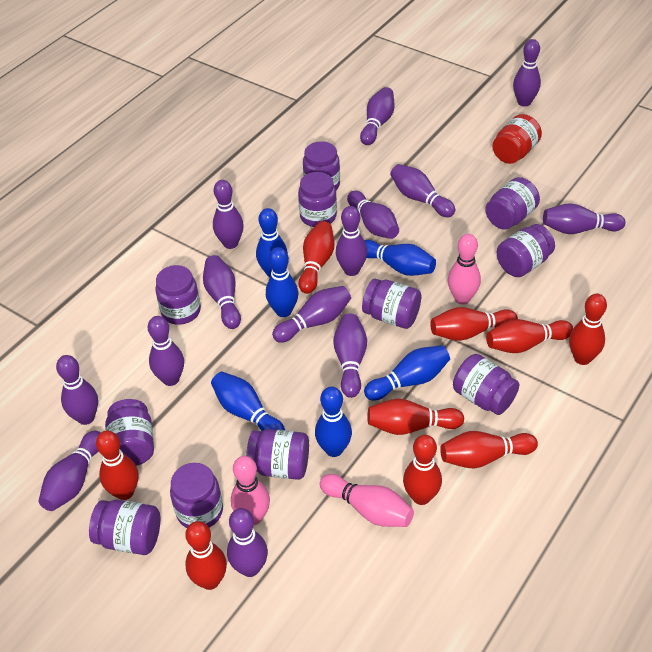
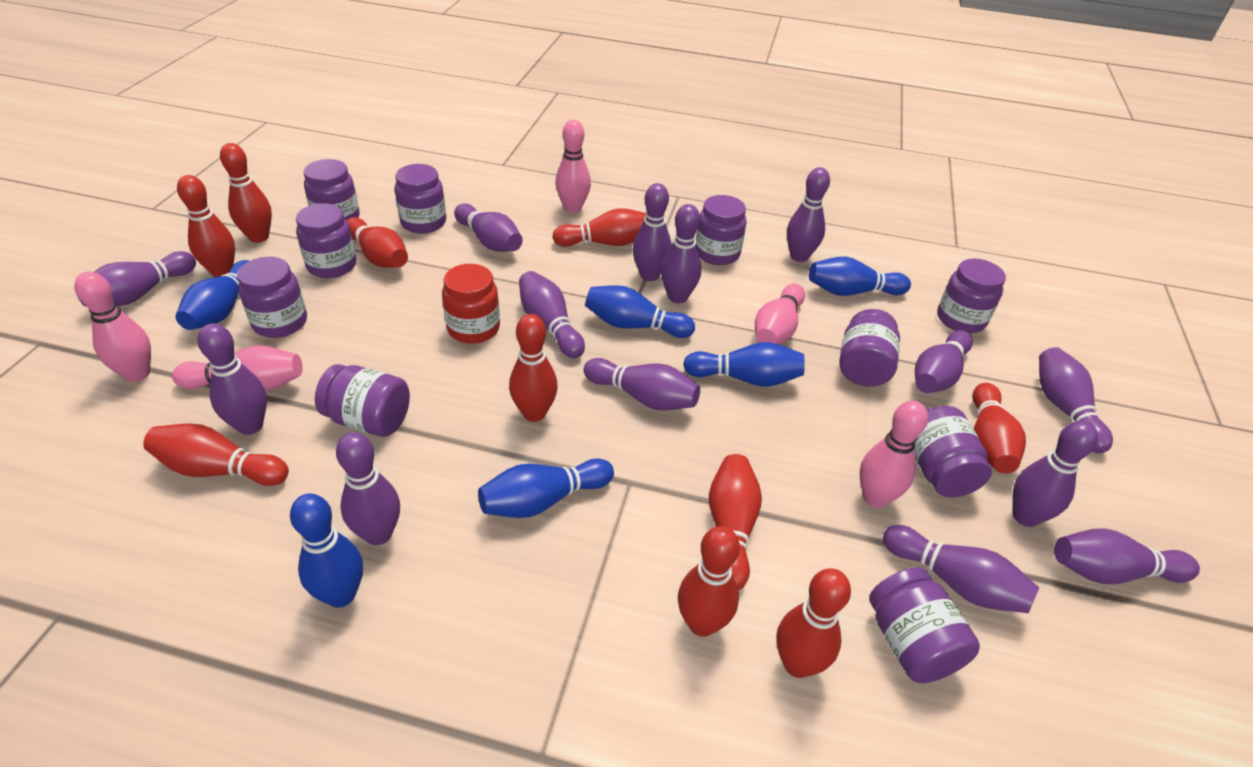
pink bowling pin: [231,456,270,525] [320,474,414,527] [448,234,481,304] = 3 -> [74,272,151,382] [172,345,303,391] [555,120,591,213] [755,284,805,344] [860,400,928,508] = 5
purple jar: [89,500,160,555] [105,399,154,466] [155,265,201,325] [170,463,223,528] [246,429,309,480] [298,172,337,227] [303,141,340,190] [362,279,421,329] [453,354,519,415] [485,177,540,230] [497,224,555,277] = 11 -> [237,257,307,338] [296,203,357,278] [304,159,360,220] [315,364,410,437] [395,164,446,233] [696,195,746,265] [839,309,900,387] [869,567,980,683] [914,406,992,497] [937,258,1006,334] = 10
red bowling pin: [96,431,139,500] [185,521,227,590] [298,221,335,294] [367,399,464,435] [403,435,442,505] [430,307,518,341] [440,431,538,469] [486,319,573,353] [569,294,607,365] = 9 -> [143,423,289,486] [177,175,235,277] [220,143,272,243] [347,217,408,268] [509,314,558,422] [552,208,646,247] [678,526,740,637] [709,454,762,590] [776,568,851,678] [972,383,1026,474] = 10

